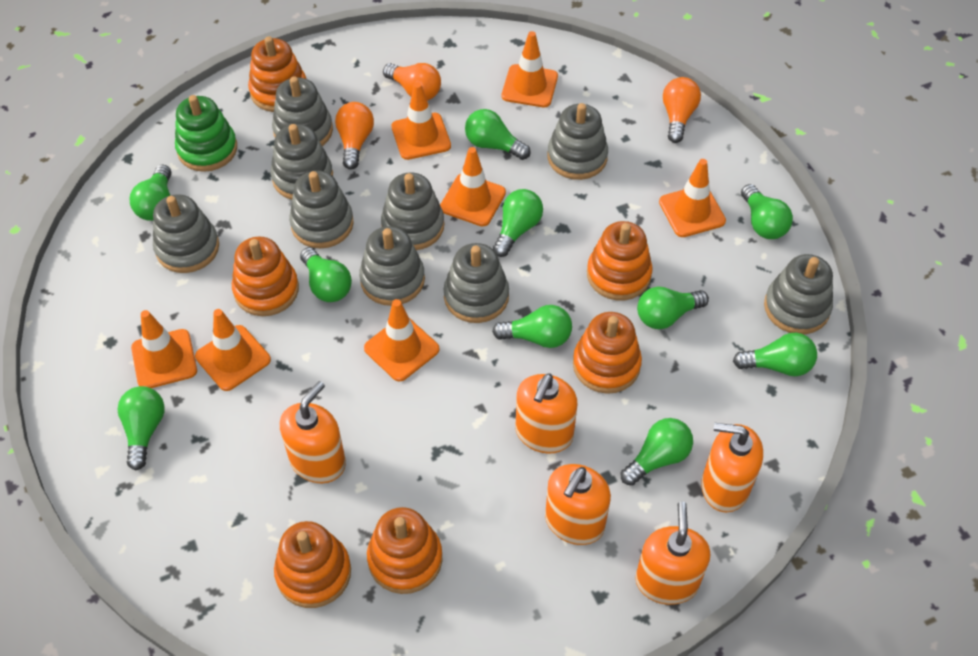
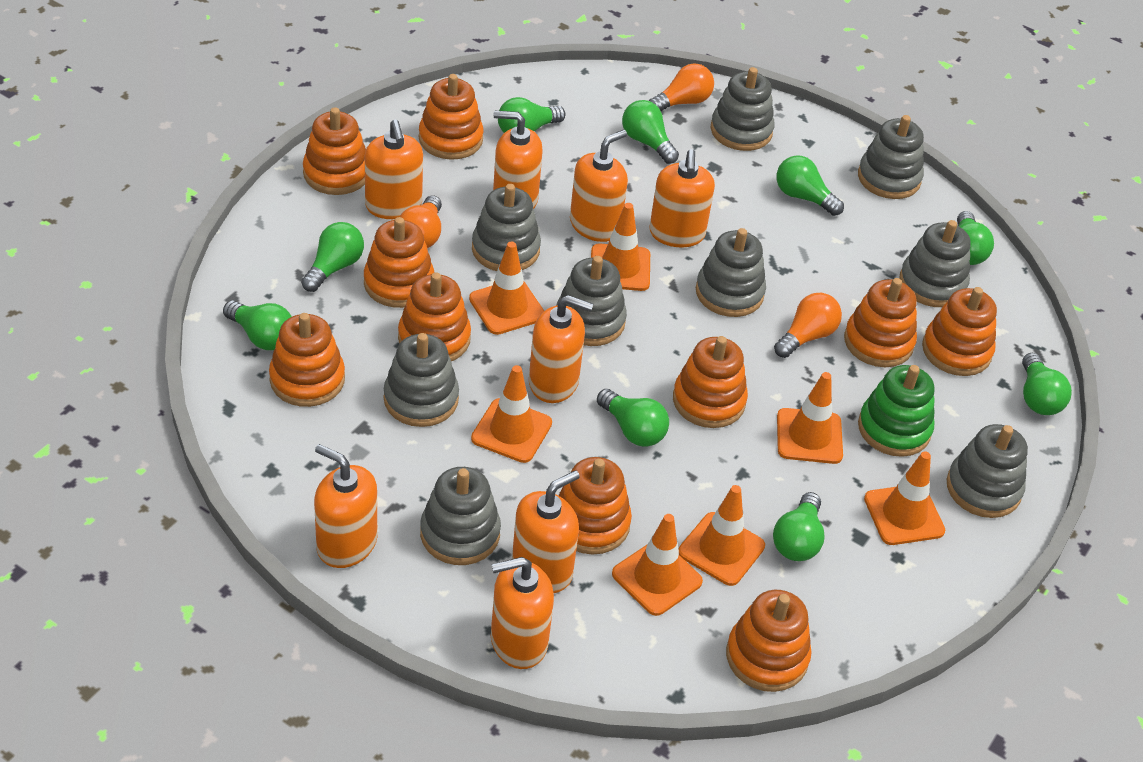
green light bulb: [118,386,165,470] [129,165,171,221] [300,247,352,302] [465,109,531,160] [492,305,572,348] [493,189,543,257] [621,418,693,486] [637,287,709,329] [733,333,817,376] [741,184,793,239] = 10 -> [223,301,292,350] [301,222,364,292] [498,97,566,133] [597,389,669,447] [622,100,679,164] [773,492,825,561] [777,155,844,216] [957,211,994,265] [1022,353,1072,415] = 9
orange soap dispenser: [280,381,346,483] [516,373,577,454] [545,464,611,545] [636,502,710,605] [701,423,763,512] = 5 -> [314,444,377,568] [365,120,423,219] [491,557,554,669] [493,111,543,209] [512,470,580,593] [529,295,593,403] [570,130,628,242] [649,149,715,247] = 8
orange stacking toy: [232,237,299,316] [248,36,306,112] [274,521,351,608] [367,507,442,594] [573,312,642,394] [587,221,653,300] = 6 -> [269,313,345,407] [303,107,366,195] [364,217,434,308] [398,272,471,361] [419,74,484,160] [558,457,632,555] [673,336,748,428] [726,590,812,692] [844,278,917,367] [922,287,997,376] = 10

